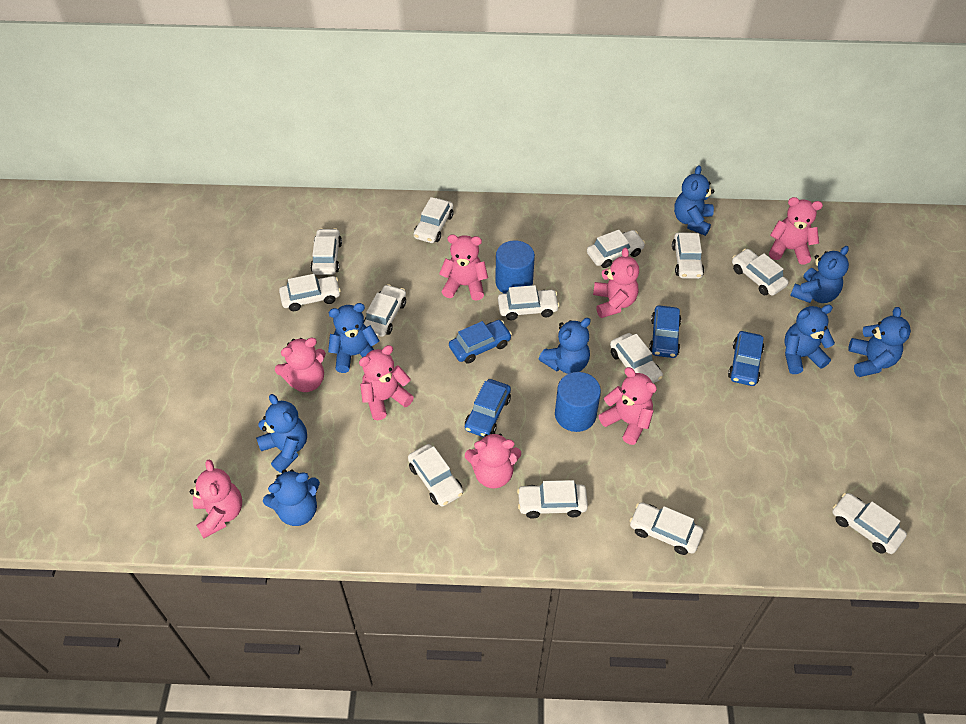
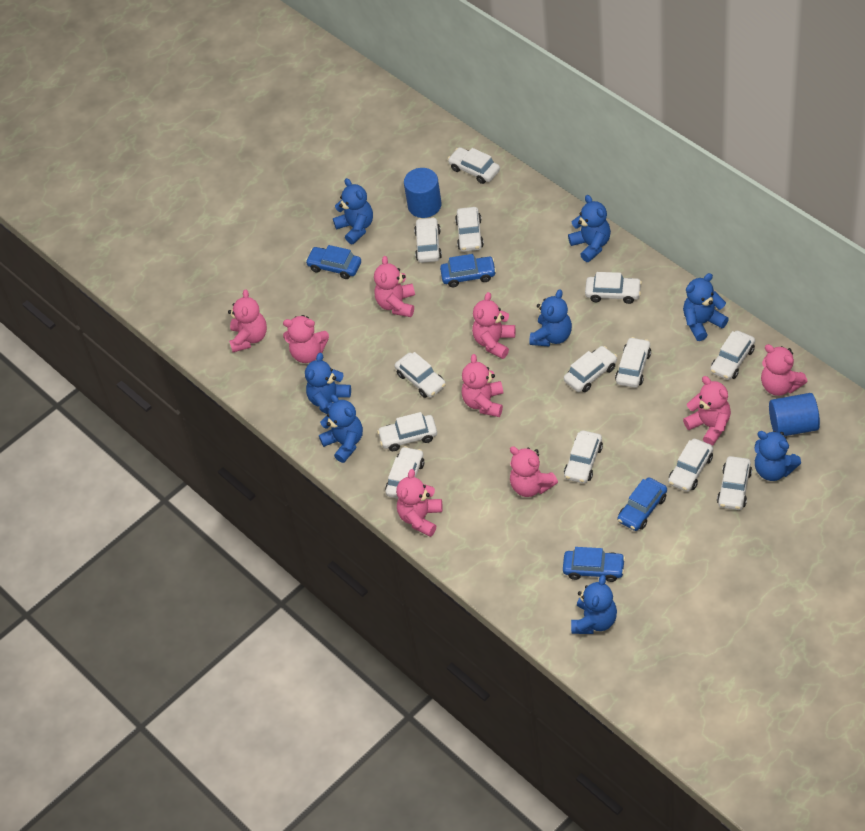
pink teddy bear: [190,459,242,538] [275,337,326,392] [359,345,414,420] [439,234,488,301] [465,431,521,489] [593,247,639,318] [598,367,657,445] [769,197,823,265] = 8 -> [228,289,267,352] [283,315,329,363] [374,256,415,317] [396,469,443,537] [462,354,504,417] [472,292,516,359] [510,446,558,497] [683,376,731,446] [761,344,808,396] = 9

